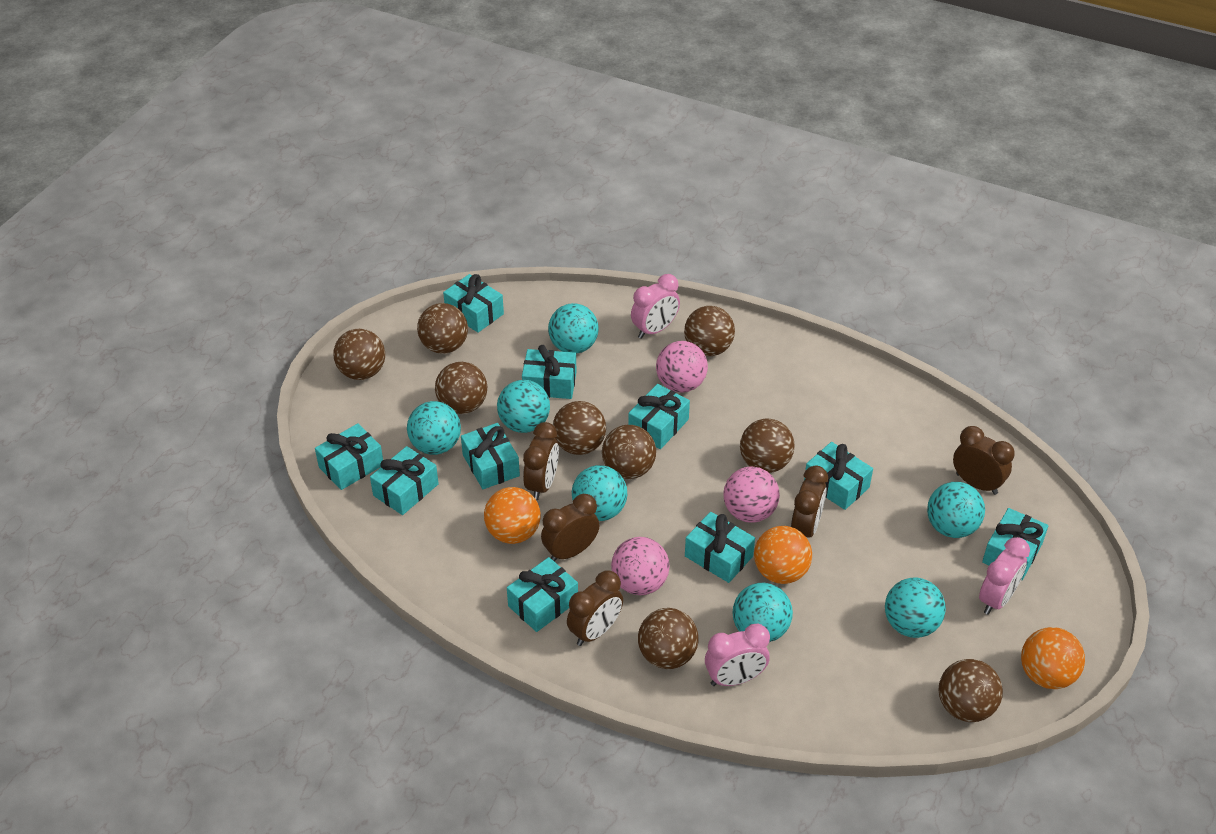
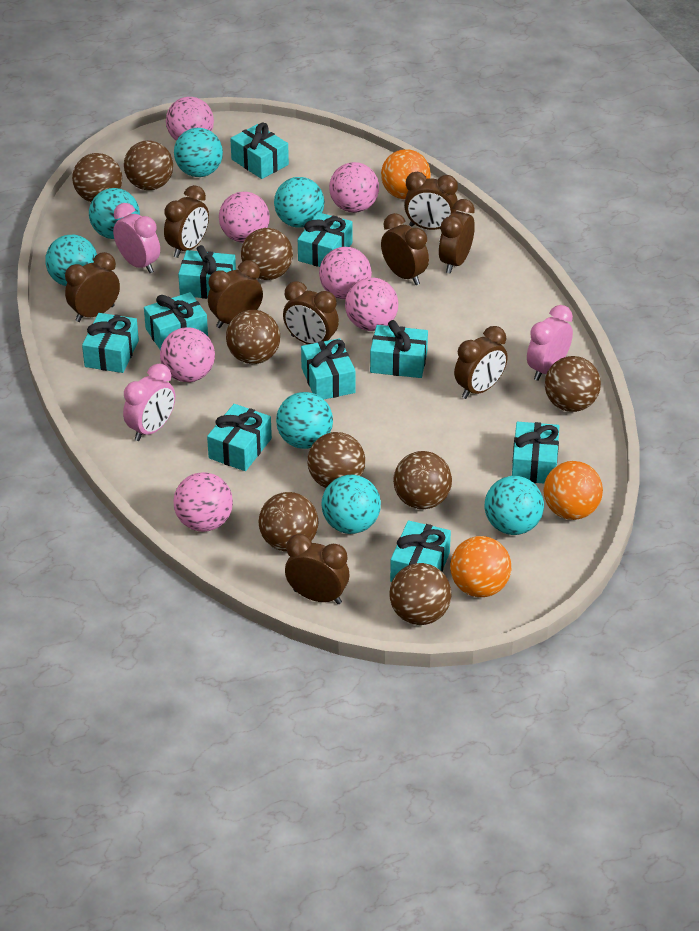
brown clock: [523,422,559,500] [541,494,600,562] [567,570,623,646] [791,465,828,538] [953,426,1015,495] = 5 -> [65,252,120,322] [164,185,209,258] [208,260,263,328] [283,281,339,344] [285,534,349,604] [381,213,429,285] [404,172,458,230] [439,199,475,274] [454,326,508,399] = 9
pink ball: [611,537,670,595] [656,341,708,392] [723,467,780,523] = 3 -> [160,327,215,382] [166,97,214,141] [174,472,233,532] [219,192,270,243] [319,247,372,299] [329,162,379,213] [345,277,398,331] = 7

